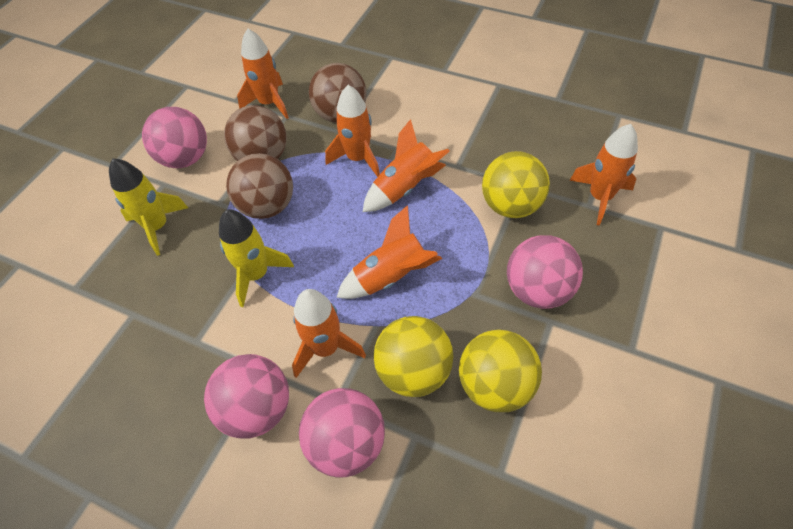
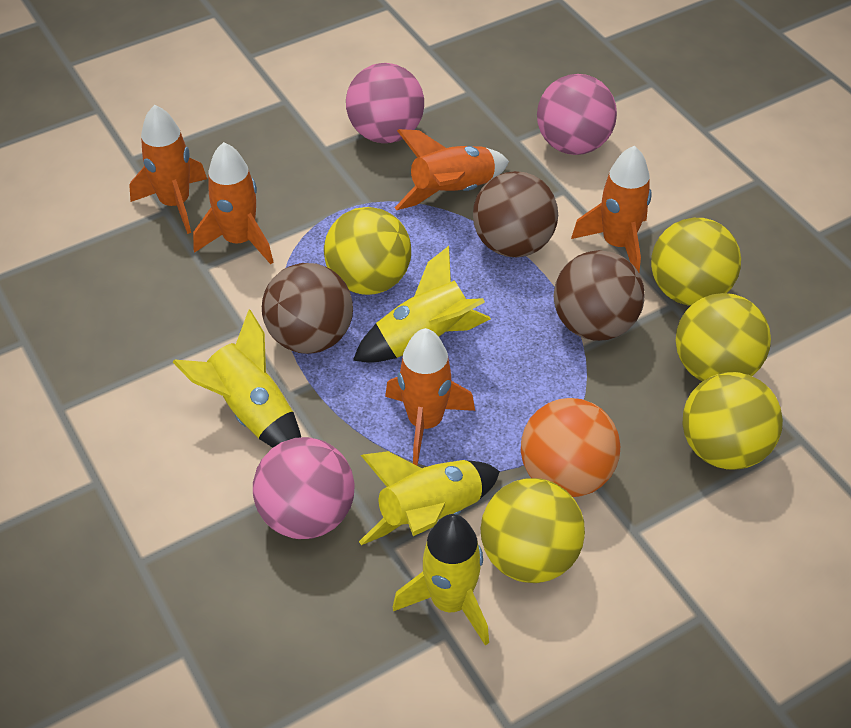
orange ball: none = 0 -> [521,398,620,497] = 1
orange rocket: [237,29,289,119] [292,289,366,378] [325,85,380,177] [336,205,442,299] [363,119,450,212] [570,124,638,226] = 6 -> [129,105,207,234] [193,142,273,264] [385,328,475,465] [395,129,509,210] [571,146,652,272] = 5
pink ball: [142,107,207,168] [204,354,289,439] [299,388,385,478] [507,235,583,309] = 4 -> [253,437,355,539] [346,63,424,143] [537,74,617,155] = 3
yellow ball: [374,316,453,397] [459,329,542,412] [482,151,550,218] = 3 -> [324,207,411,295] [481,478,585,583] [651,218,741,306] [676,293,771,381] [683,372,783,470] = 5
yellow rocket: [109,158,188,256] [219,209,294,307] = 2 -> [173,310,301,448] [353,246,491,363] [359,451,500,545] [393,514,489,646] = 4

